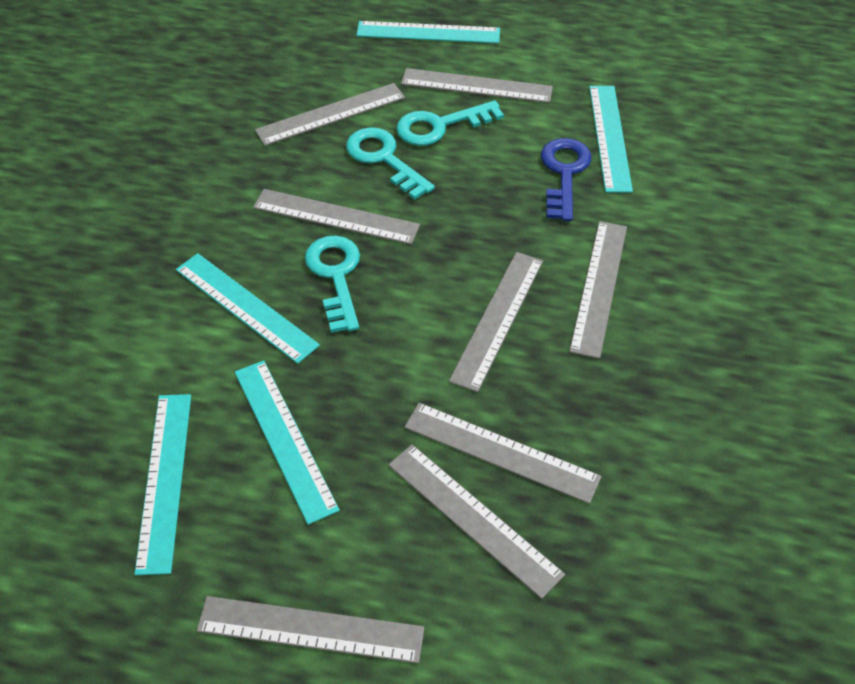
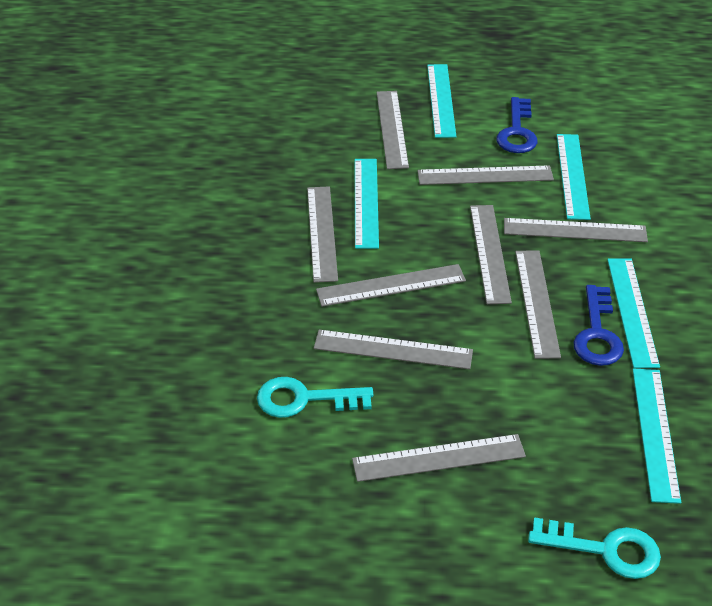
blue key: [541,138,591,221] = 1 -> [496,97,538,153] [573,285,624,366] = 2
grey ruler: [197,596,424,663] [253,189,420,245] [255,83,405,146] [388,444,565,599] [401,68,553,103] [405,403,602,504] [449,252,543,392] [569,221,627,359] = 8 -> [307,186,338,283] [314,330,473,369] [316,264,466,307] [352,434,526,482] [377,91,409,169] [417,166,554,185] [470,205,512,304] [504,218,648,242] [515,250,561,359] = 9
turquoise key: [305,236,360,333] [346,127,435,200] [396,100,504,146] = 3 -> [257,377,373,418] [528,517,661,579] = 2

